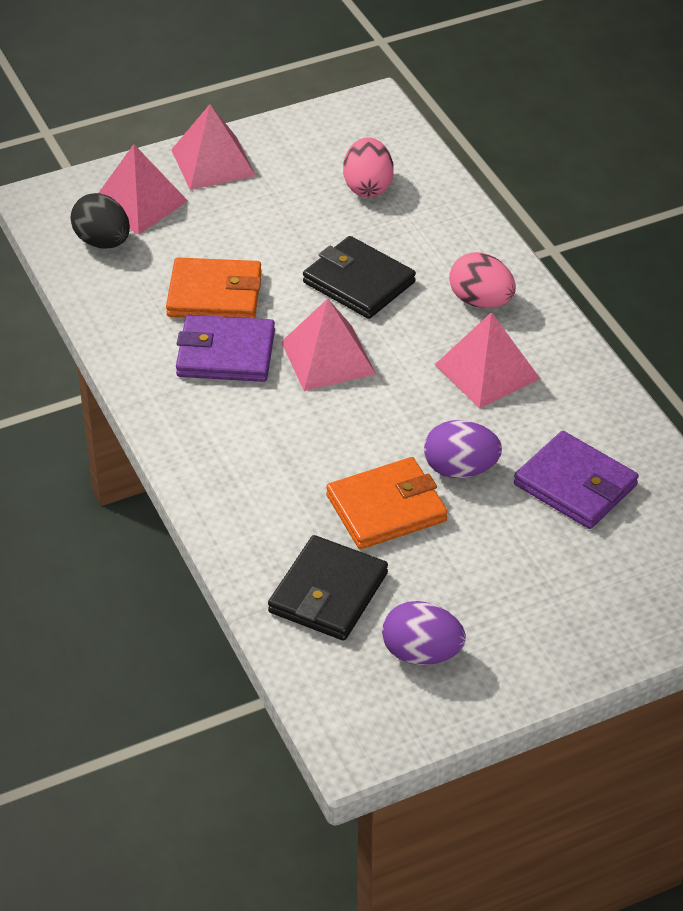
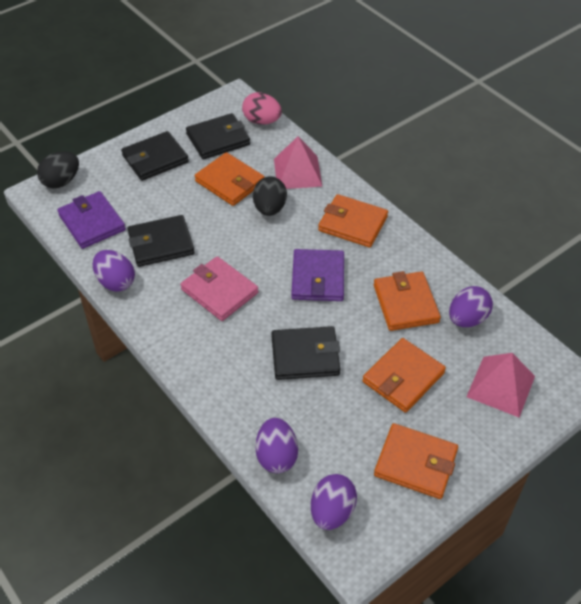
black egg: [70,193,130,249] = 1 -> [37,151,79,188] [253,176,287,216] = 2
black wallet: [268,535,388,641] [303,236,416,319] = 2 -> [121,131,189,181] [127,215,194,267] [186,113,250,160] [271,326,340,380] = 4
orange wallet: [166,258,262,318] [326,457,448,549] = 2 -> [195,152,265,206] [318,194,388,248] [362,338,446,413] [374,271,441,331] [374,423,458,499] = 5
pink egg: [343,137,394,197] [449,252,516,308] = 2 -> [242,92,282,125] = 1
pink pyramid: [99,144,188,235] [171,104,256,190] [281,299,376,391] [435,312,540,409] = 4 -> [274,136,323,189] [466,353,535,418] = 2
pink wallet: none = 0 -> [180,256,259,321] = 1
purple egg: [382,601,466,665] [424,420,502,478] = 2 -> [93,250,135,292] [255,418,298,473] [311,474,357,530] [449,286,493,327] = 4

